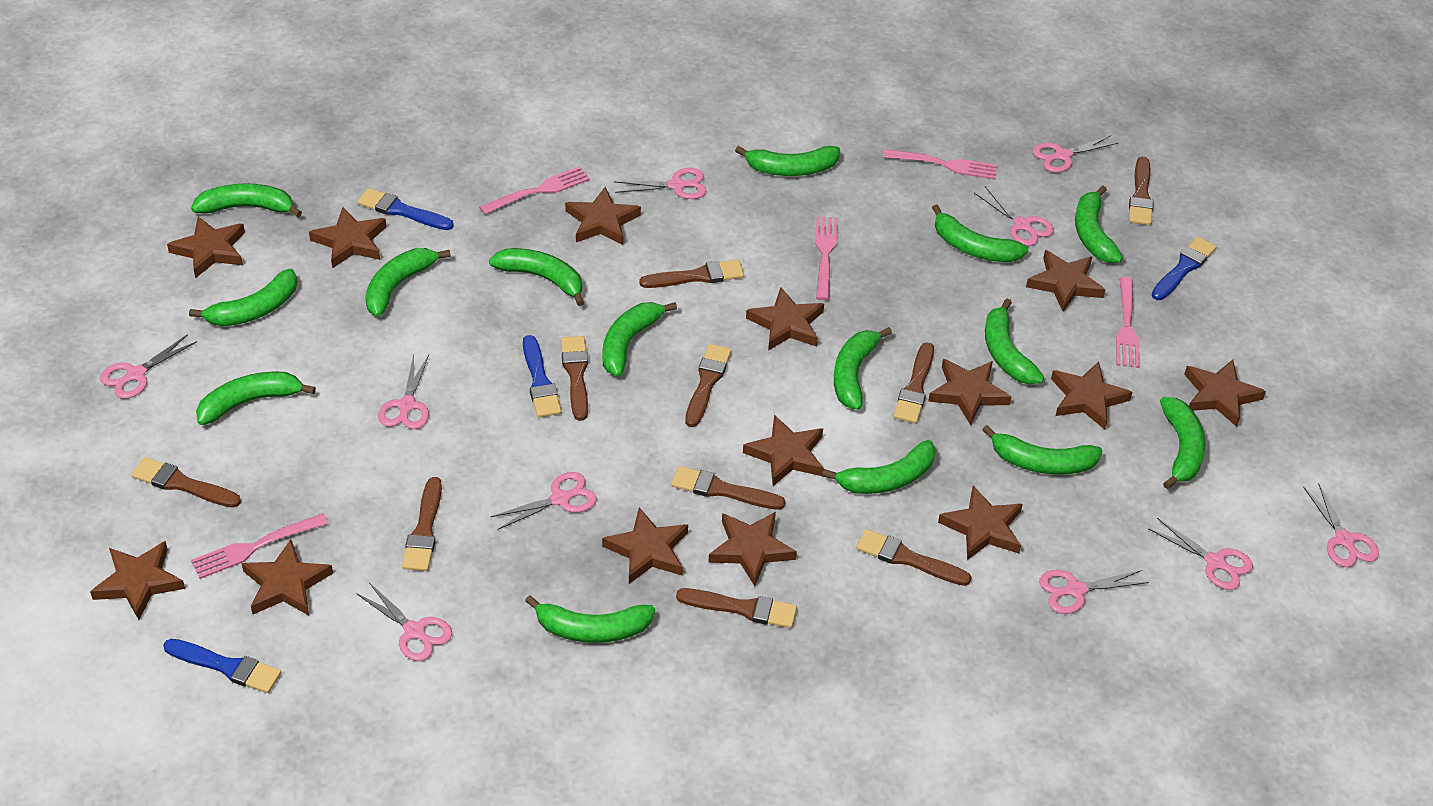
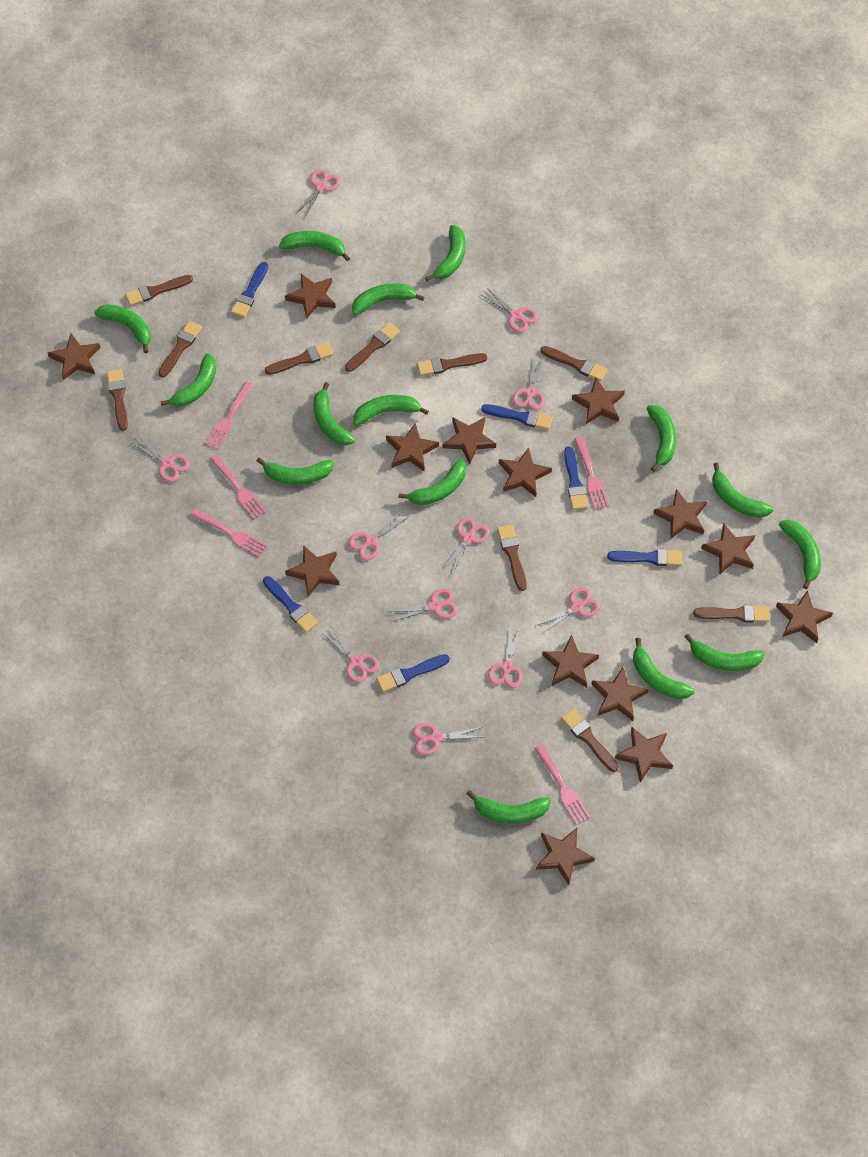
blue brush: [163,639,281,693] [357,188,454,230] [523,335,561,417] [1151,237,1216,300] = 4 -> [231,262,268,317] [263,576,318,633] [376,654,450,692] [481,404,553,430] [564,446,588,510] [607,549,682,566] = 6
pink scissors: [100,334,197,399] [356,582,452,661] [378,355,429,429] [490,472,597,530] [614,168,706,199] [974,186,1054,246] [1033,135,1118,173] [1039,570,1149,614] [1148,518,1253,590] [1303,482,1379,567] = 10 -> [132,436,190,482] [296,169,340,218] [322,626,379,683] [348,511,409,560] [390,588,458,622] [413,723,483,755] [442,517,489,574] [480,288,538,333] [488,626,522,688] [512,358,545,410] [535,587,600,634] = 11

